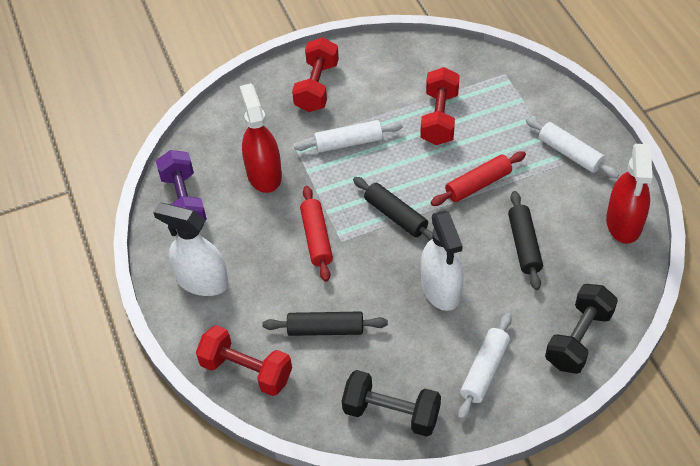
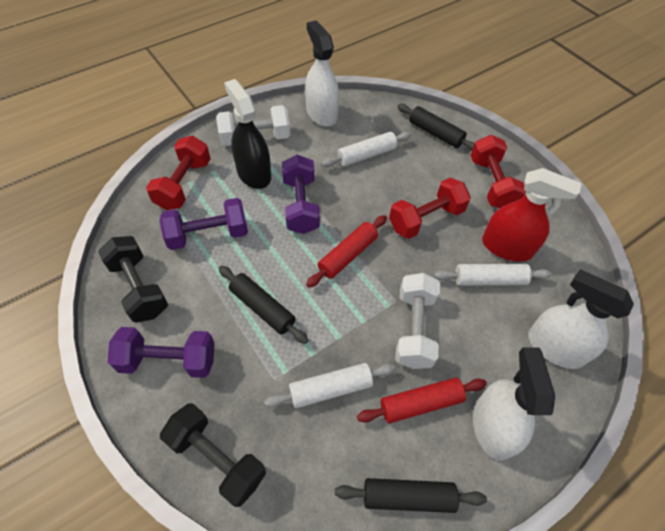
black spray bottle: none = 0 -> [224,79,271,189] = 1
purple dumbbell: [156,150,207,221] = 1 -> [108,327,215,378] [159,198,248,250] [282,155,320,234] = 3
red spray bottle: [240,83,282,193] [606,144,653,244] = 2 -> [482,168,581,261] = 1
white dumbbell: none = 0 -> [216,105,290,146] [395,273,440,369] = 2
white spray bottle: [153,203,228,296] [421,210,464,311] = 2 -> [305,21,339,127] [473,347,555,461] [528,269,634,369] = 3

